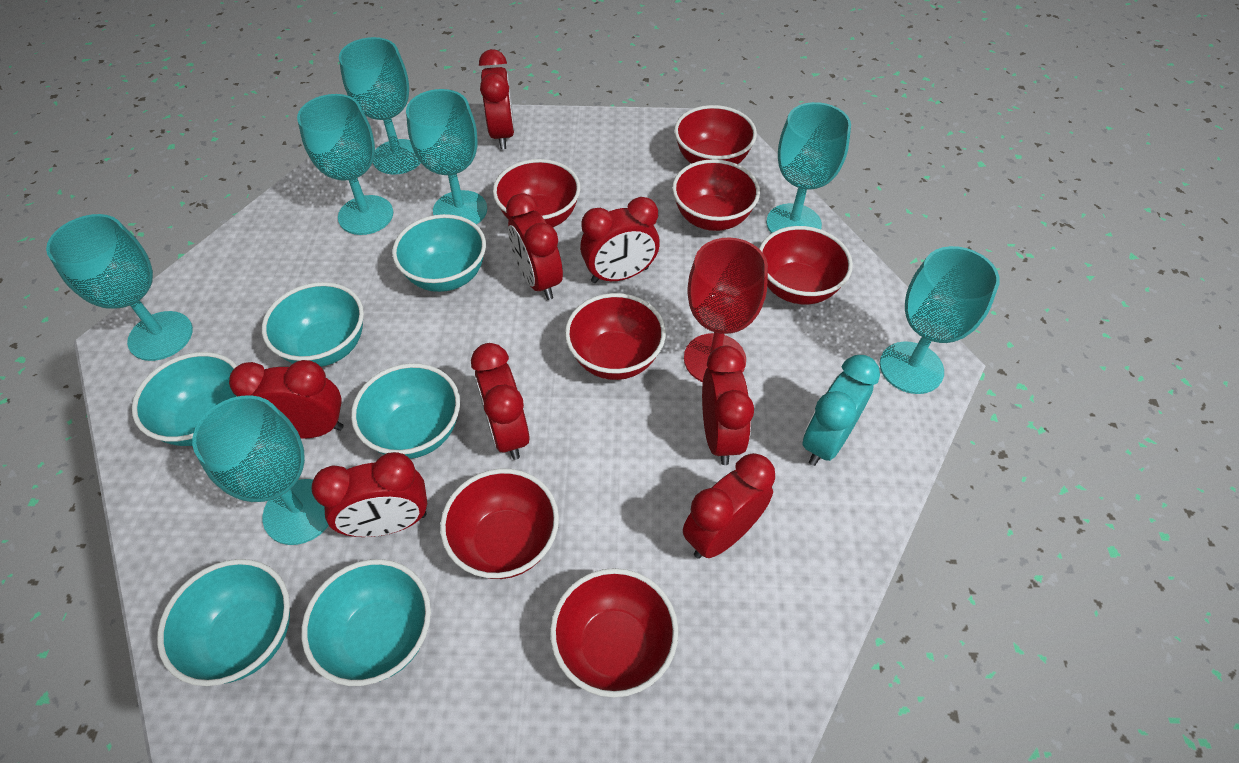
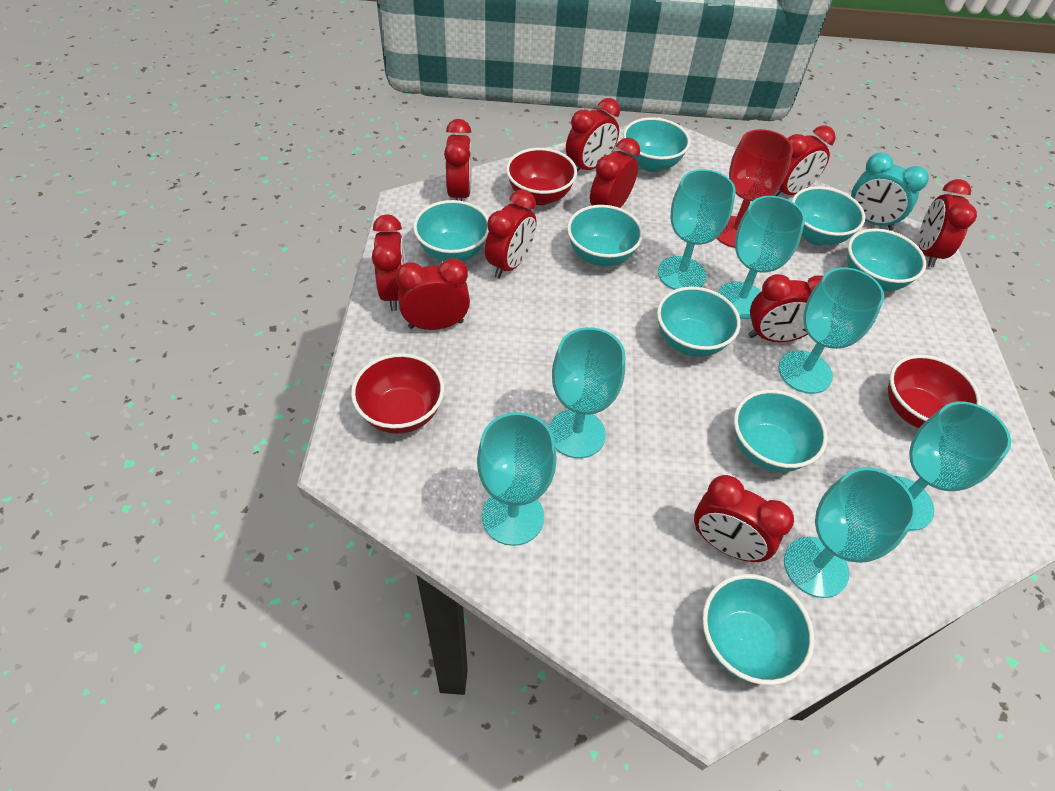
red bowl: [440,469,559,579] [493,159,580,227] [550,568,678,697] [565,293,666,380] [672,159,760,231] [674,105,757,164] [759,226,853,305] = 7 -> [351,353,444,434] [506,148,577,205] [888,355,981,428] = 3
red clock: [229,360,344,439] [311,452,427,537] [471,343,529,460] [479,49,515,149] [506,193,563,300] [580,197,660,283] [683,453,775,559] [702,346,754,465] = 8 -> [372,214,406,311] [396,258,470,330] [444,119,472,201] [485,189,536,278] [566,98,620,172] [590,138,640,208] [694,475,794,562] [748,274,823,342] [772,126,836,196] [919,179,977,268] = 10
turquoise bowl: [132,352,237,446] [157,559,290,686] [262,282,364,367] [301,559,431,686] [351,363,460,459] [392,214,486,292] = 6 -> [413,200,489,261] [567,205,643,267] [623,117,691,172] [657,287,741,357] [702,574,814,685] [734,390,828,472] [792,186,865,245] [847,229,926,291] = 8

